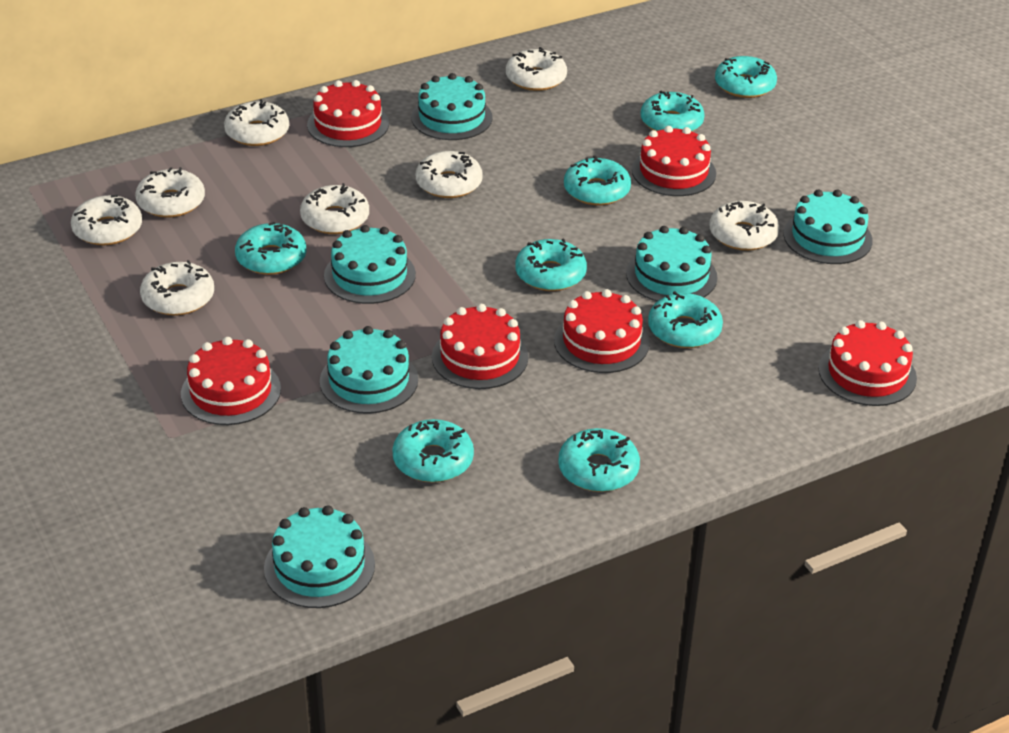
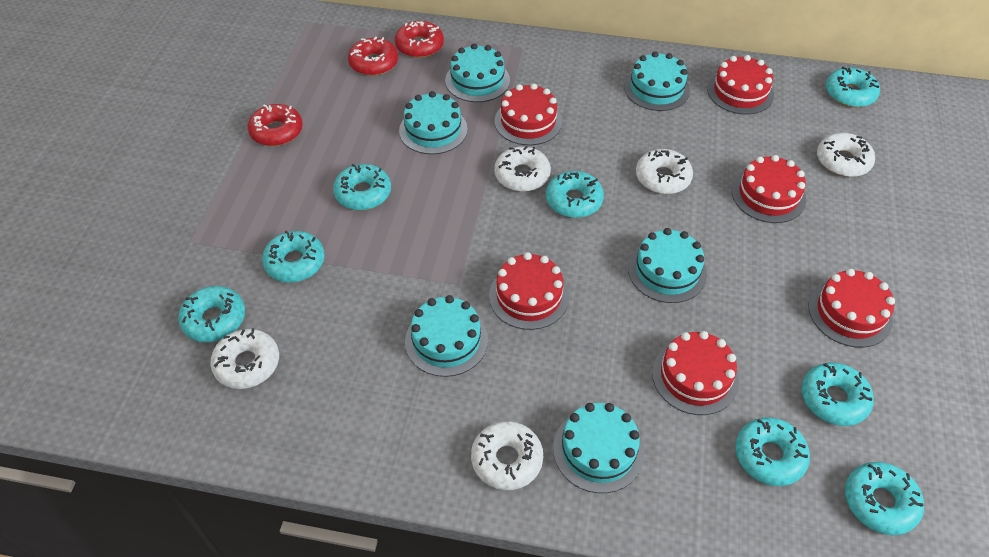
red donut: none = 0 -> [248,104,303,146] [348,37,398,76] [395,21,444,58] = 3
white donut: [71,195,142,245] [135,167,205,218] [140,260,214,316] [224,99,289,146] [300,183,369,234] [416,151,482,198] [506,47,567,91] [709,201,779,251] = 8 -> [210,328,279,389] [471,421,543,490] [494,146,551,192] [636,149,693,194] [817,133,875,177] = 5

